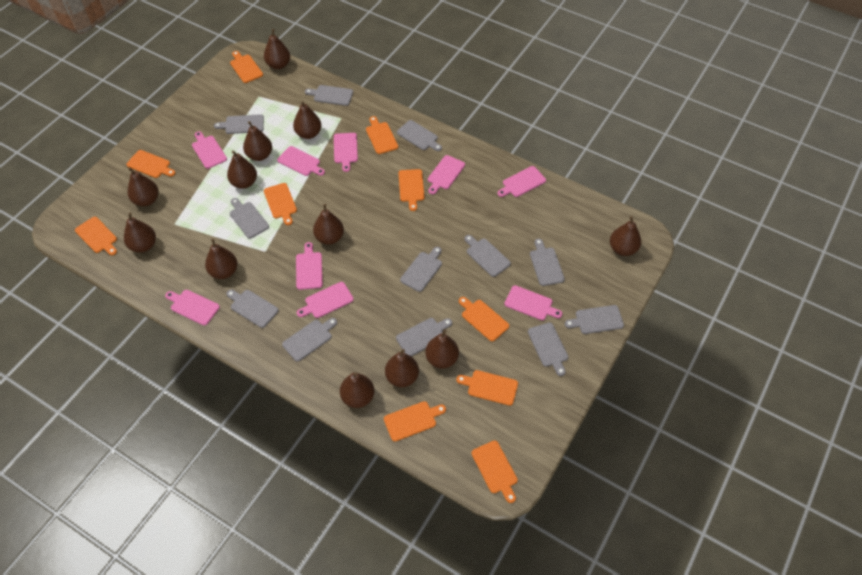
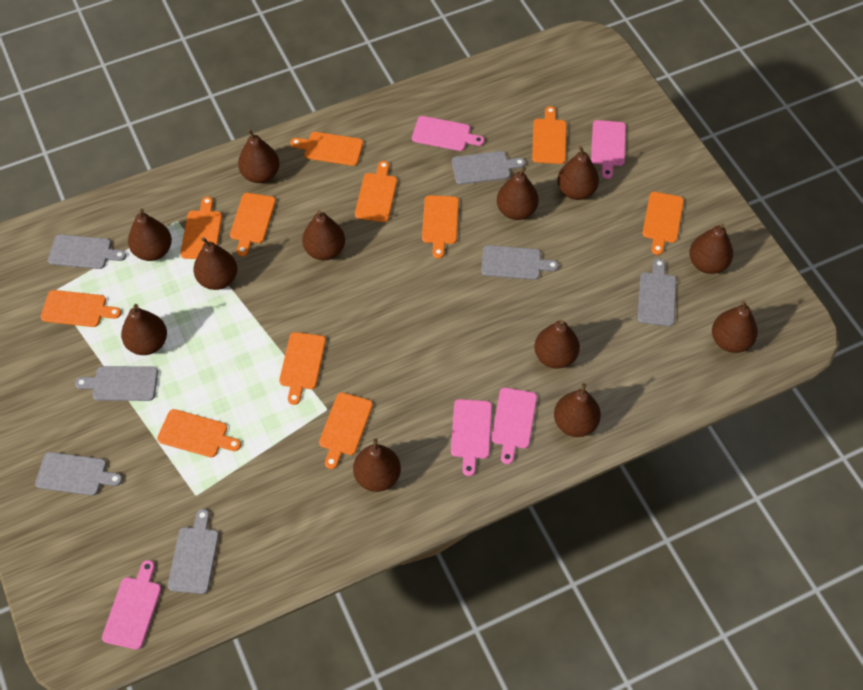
grey cutting board: [214,114,264,134] [226,290,279,328] [230,198,269,238] [282,318,337,362] [305,85,353,106] [396,318,452,356] [397,120,442,151] [400,247,442,292] [464,235,511,277] [528,322,568,376] [530,239,565,286] [565,305,624,334] = 12 -> [35,452,123,496] [48,234,126,269] [75,366,158,401] [168,509,219,594] [452,151,525,184] [481,245,559,280] [638,259,676,326] = 7
orange cutting board: [75,217,117,255] [126,150,175,178] [230,51,263,83] [264,183,297,225] [366,116,398,154] [384,401,446,441] [398,169,425,211] [456,370,518,406] [459,297,509,341] [471,440,518,503] = 10 -> [41,290,121,327] [157,409,241,457] [180,196,222,259] [230,193,276,256] [279,332,326,405] [290,132,363,166] [319,392,373,469] [355,161,397,222] [422,195,459,259] [532,106,567,164] [642,192,684,255] = 11
pink cutting board: [165,290,220,325] [192,131,227,169] [277,146,325,176] [296,242,323,290] [297,282,354,318] [334,133,358,172] [428,155,465,194] [497,166,546,197] [504,285,562,320] = 9 -> [102,560,161,650] [412,116,484,151] [451,399,492,476] [491,388,537,464] [591,120,626,179] = 5

